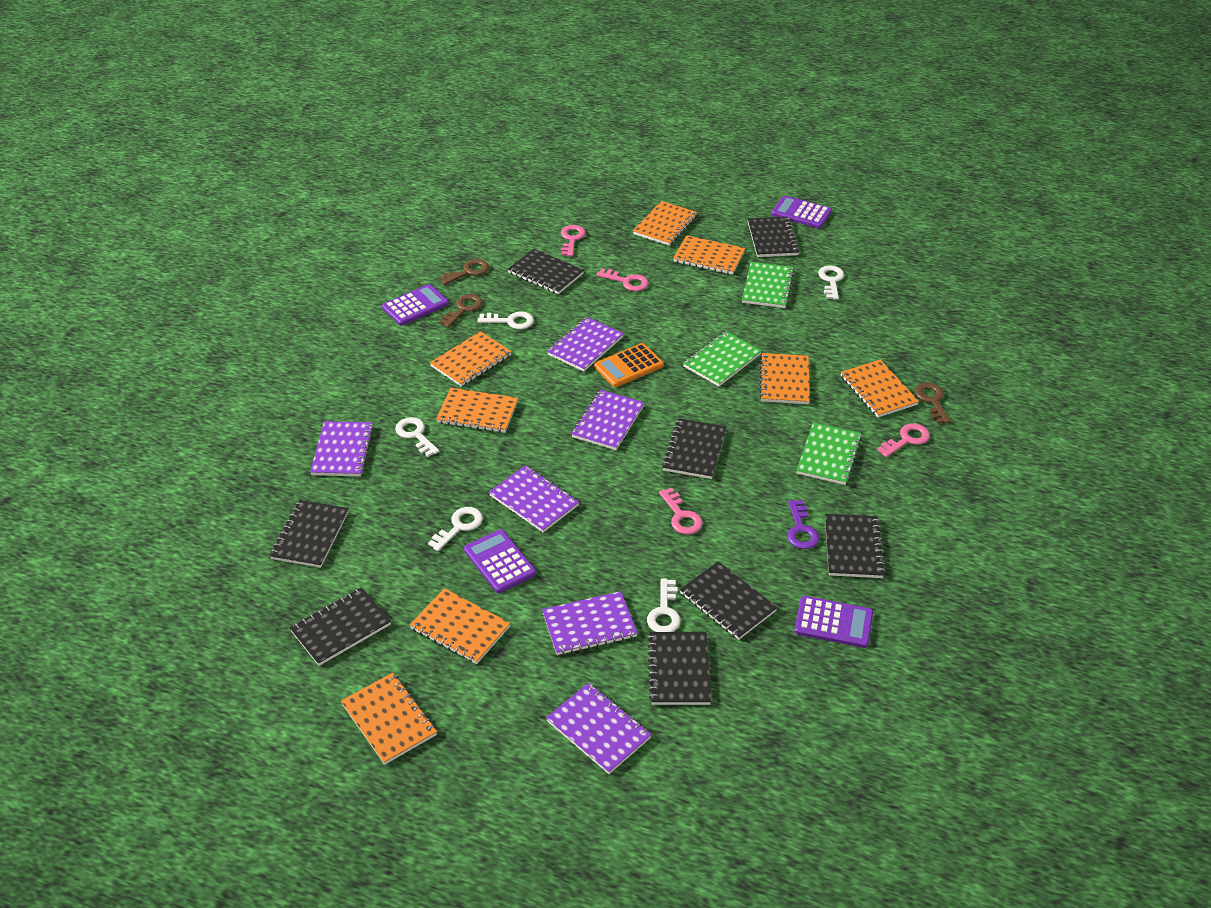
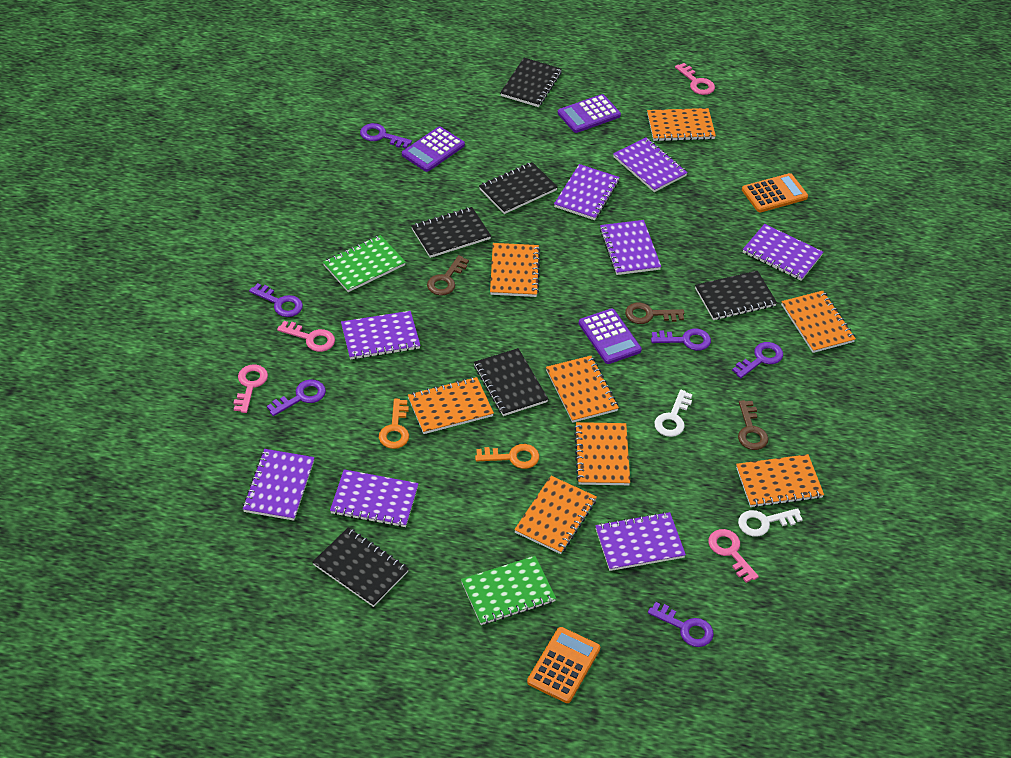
black notebook: [270,500,349,568] [289,587,391,666] [508,249,584,294] [647,632,711,705] [662,418,726,479] [680,561,778,640] [748,217,800,257] [825,514,885,578] = 8 -> [313,527,409,607] [411,207,491,258] [474,348,548,416] [479,162,558,214] [500,58,562,107] [695,271,777,320] = 6
green notebook: [683,331,762,386] [742,262,794,308] [796,422,862,485] = 3 -> [323,235,406,292] [461,556,556,625] = 2
orange calculator: [594,343,664,387] = 1 -> [527,627,600,703] [742,173,808,212] = 2
orange key: none = 0 -> [379,399,409,449] [475,444,540,469] = 2
purple calculator: [382,284,449,326] [464,529,536,593] [771,196,832,228] [794,596,873,648] = 4 -> [402,127,465,172] [558,94,621,133] [579,308,642,364] = 3
purple key: [787,500,819,549] = 1 -> [249,283,303,317] [267,380,326,416] [360,123,412,148] [648,602,714,647] [651,329,711,351] [732,342,783,378] = 6
purple notebook: [310,421,374,476] [489,465,579,533] [542,591,638,655] [546,683,652,774] [547,317,624,372] [571,390,644,450] = 6 -> [243,449,315,521] [330,469,419,527] [341,311,421,360] [554,164,620,220] [595,512,686,571] [600,220,661,275] [613,138,688,192] [743,224,823,281] = 8
white key: [395,417,439,457] [428,507,483,551] [478,312,534,329] [647,579,681,632] [818,265,844,300] = 5 -> [654,390,693,437] [738,508,803,537] = 2

